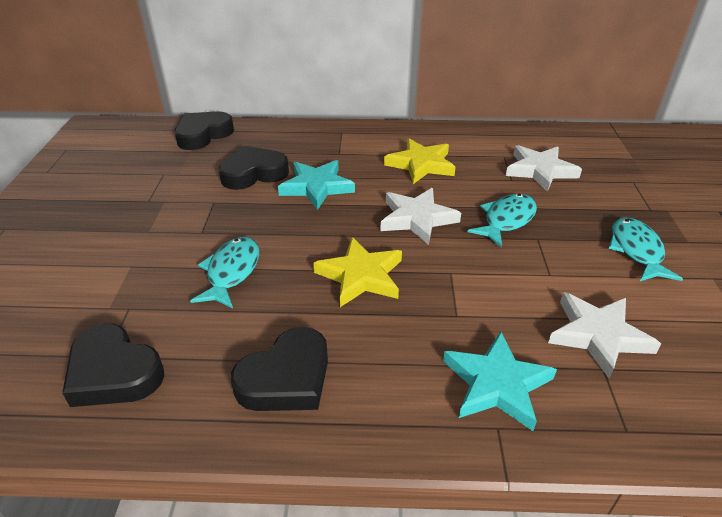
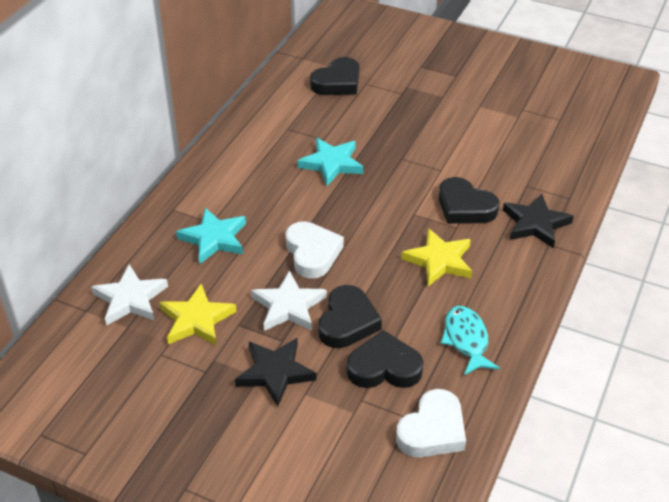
black star: none = 0 -> [235,338,317,407] [503,194,574,248] = 2
turquoise fish: [190,237,259,308] [468,194,537,247] [608,217,683,281] = 3 -> [441,306,500,375] = 1
white heart: none = 0 -> [285,221,344,279] [396,389,466,458] = 2
white star: [380,188,461,245] [506,145,582,192] [548,292,661,378] = 3 -> [91,264,168,326] [251,270,327,331] = 2

